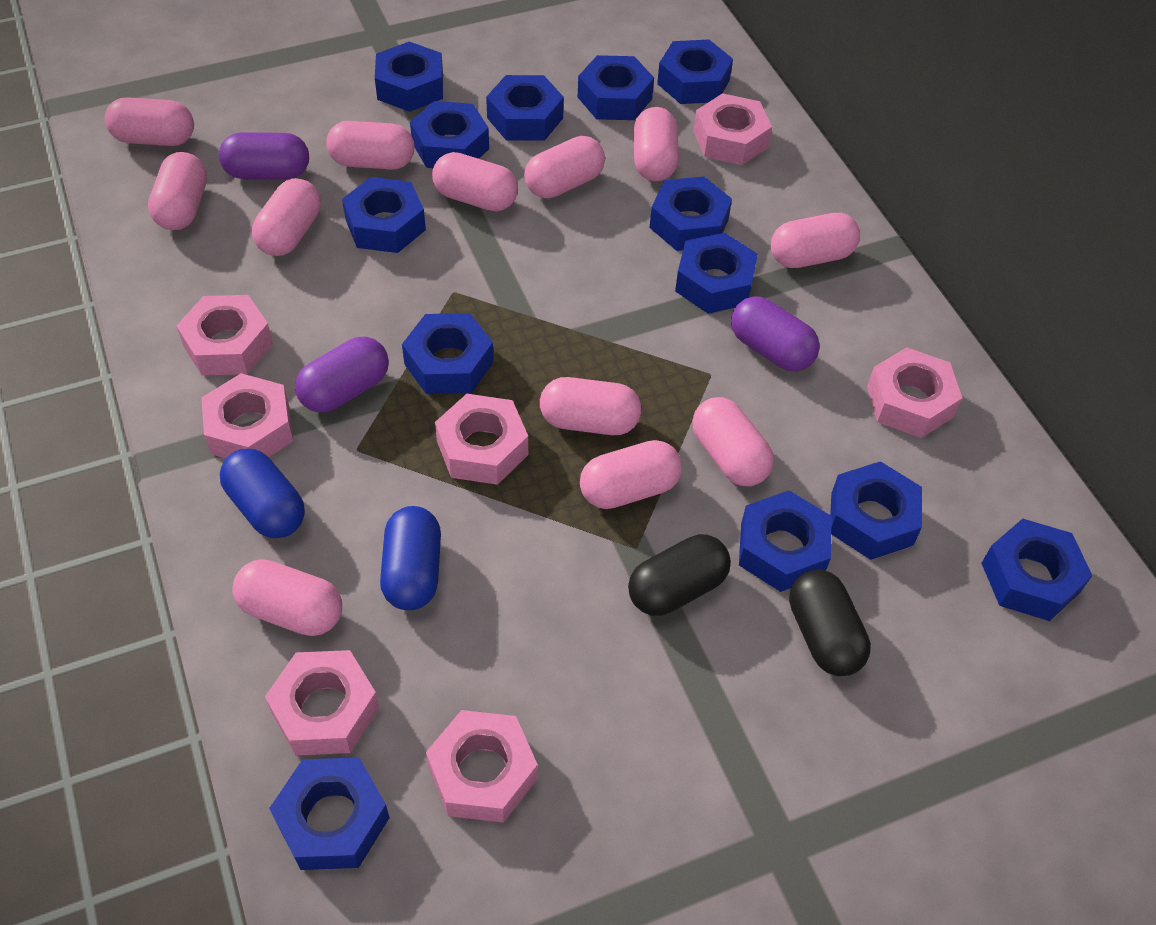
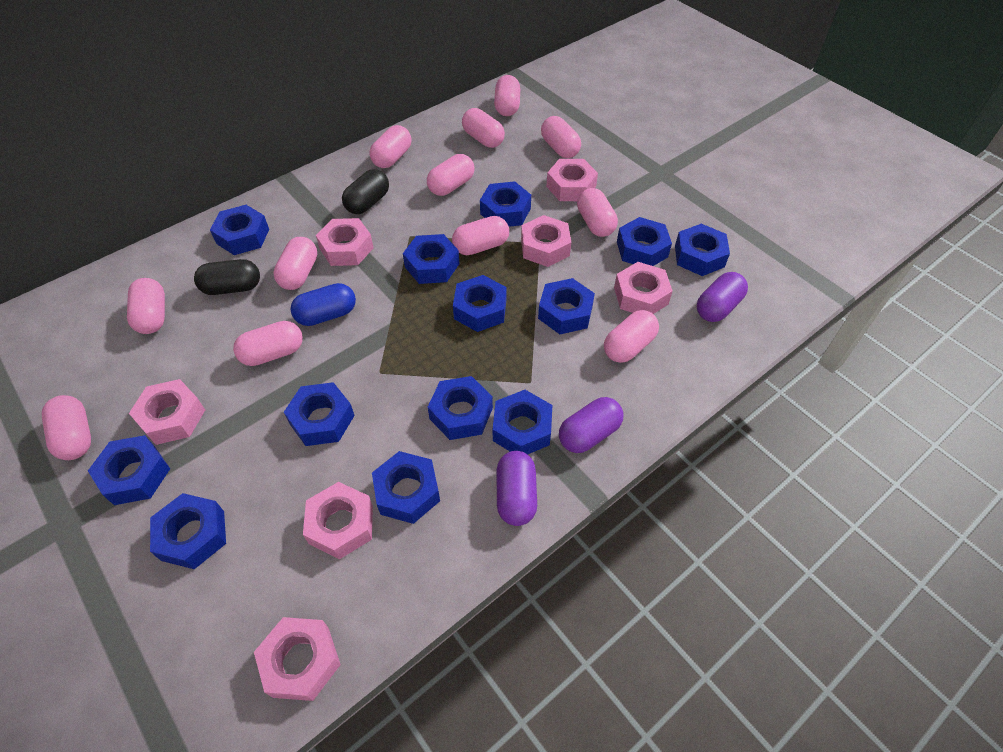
blue capsule: [220,449,305,538] [380,506,441,610] = 2 -> [290,283,356,326] = 1

